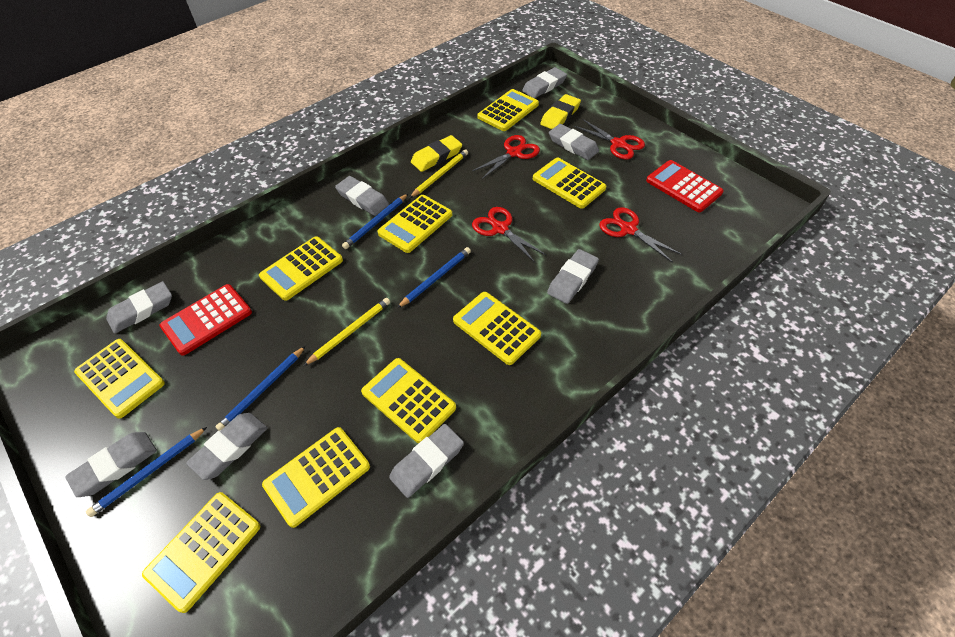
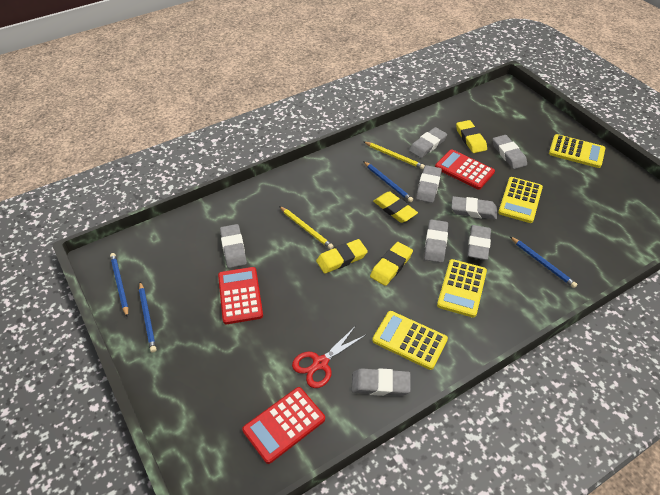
red calculator: [159,284,252,356] [646,160,724,212] = 2 -> [218,267,263,324] [242,387,325,464] [435,149,495,190] = 3
red scissors: [472,135,540,179] [472,207,546,263] [574,119,645,159] [599,207,682,263] = 4 -> [292,327,366,388] = 1
yellow calculator: [74,339,165,419] [142,492,260,613] [259,236,343,301] [262,427,370,528] [361,358,456,444] [377,195,452,253] [453,292,541,365] [477,89,539,131] [533,158,607,209] = 9 -> [372,311,448,370] [437,259,487,318] [498,177,543,223] [549,134,605,168] = 4
yellow eraser: [411,135,462,172] [540,94,581,129] = 2 -> [316,239,368,274] [370,242,413,286] [373,191,418,223] [456,120,487,153] = 4

